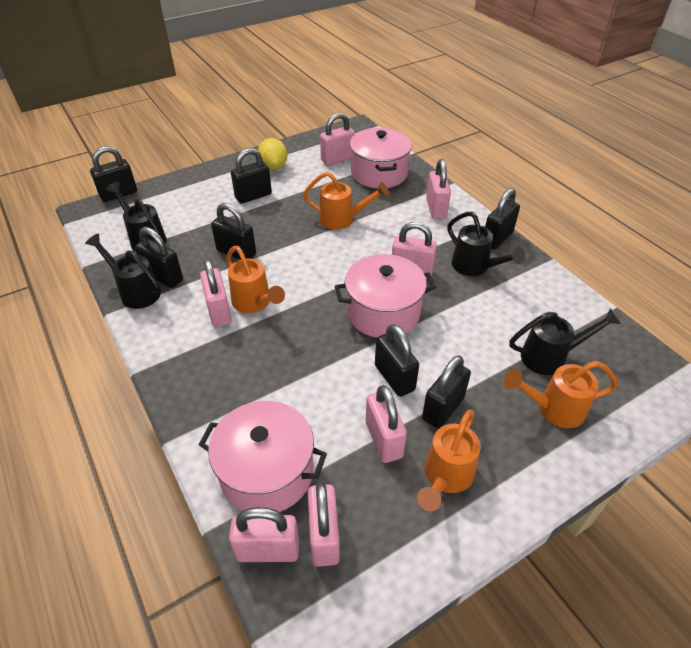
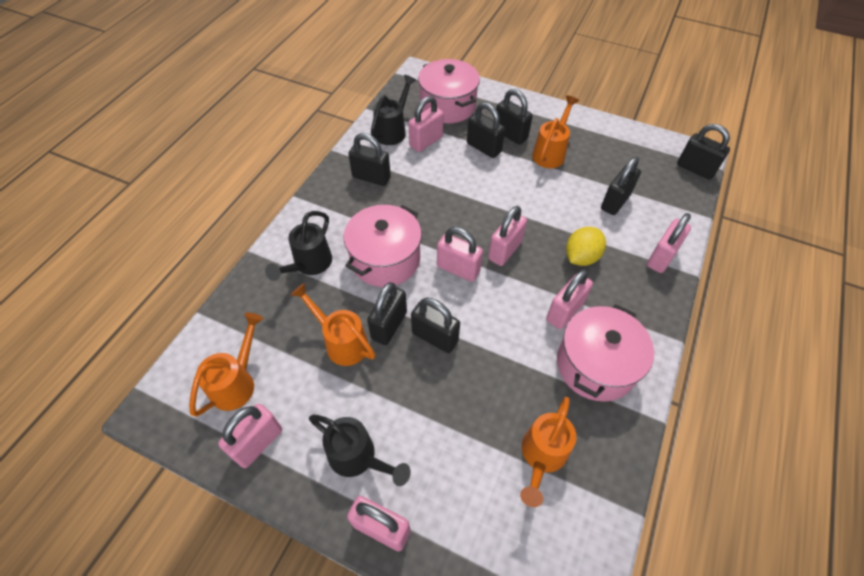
black watering can: [85,233,161,309] [106,182,167,252] [447,212,525,276] [509,308,621,375] = 4 -> [265,211,332,281] [309,414,411,486] [371,75,416,145] = 3

